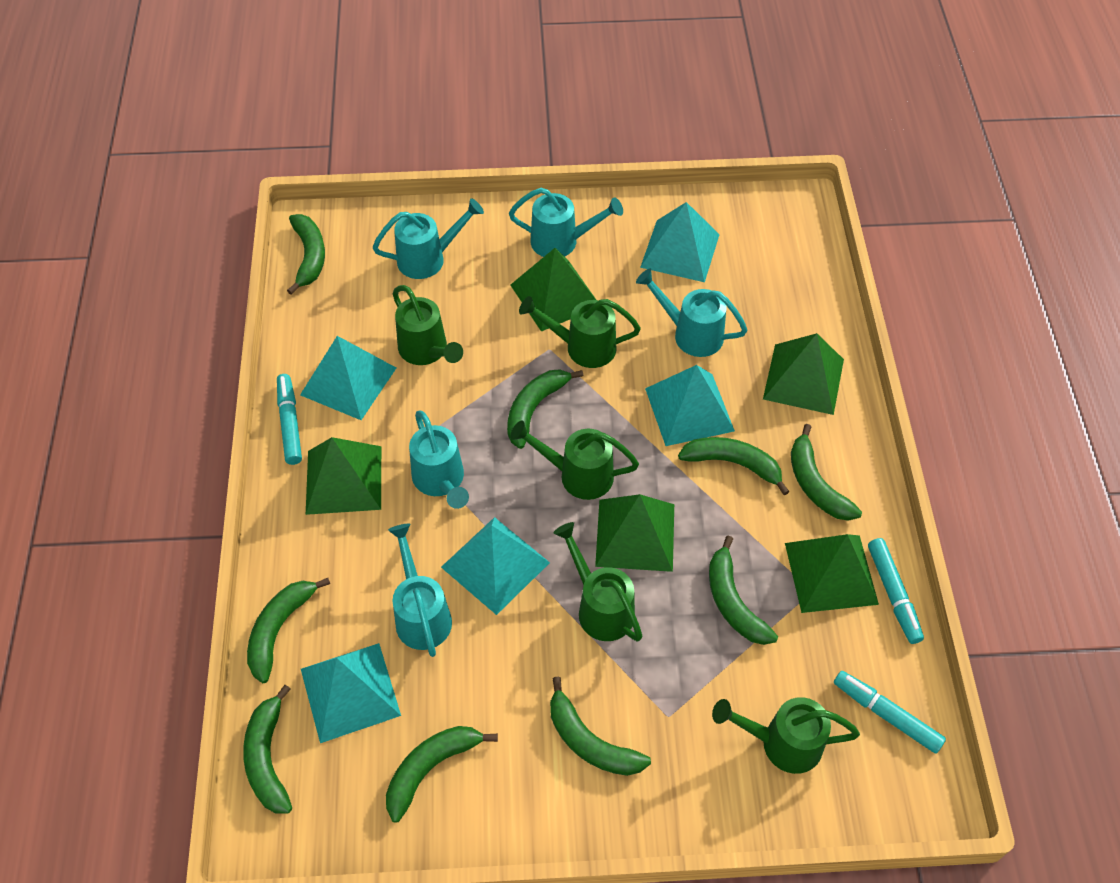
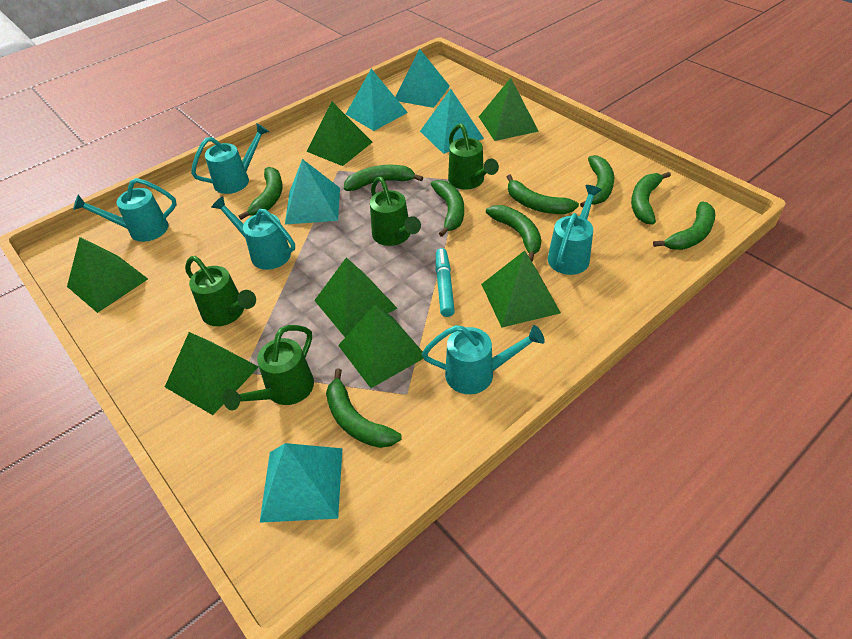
green pyramid: [306,437,381,515] [511,248,596,332] [595,494,674,572] [763,333,844,415] [785,534,879,613] = 5 -> [67,237,148,313] [165,332,259,415] [306,101,372,166] [314,257,397,337] [338,305,424,388] [479,78,539,141] [481,250,561,328] = 7
green watering can: [393,285,463,365] [510,421,639,500] [519,296,641,368] [553,522,642,642] [712,697,860,774] = 5 -> [185,256,256,326] [223,325,314,410] [370,177,421,246] [448,123,499,190] = 4
turquoise marker: [277,374,302,465] [834,671,946,753] [868,538,924,644] = 3 -> [436,248,455,317] = 1

